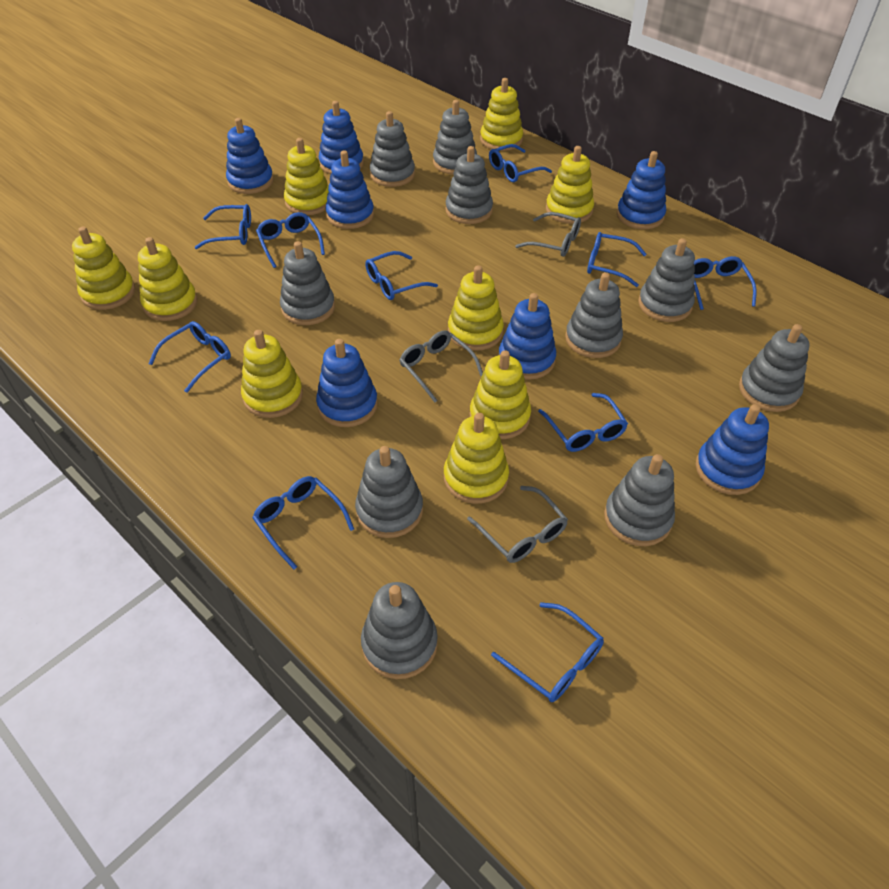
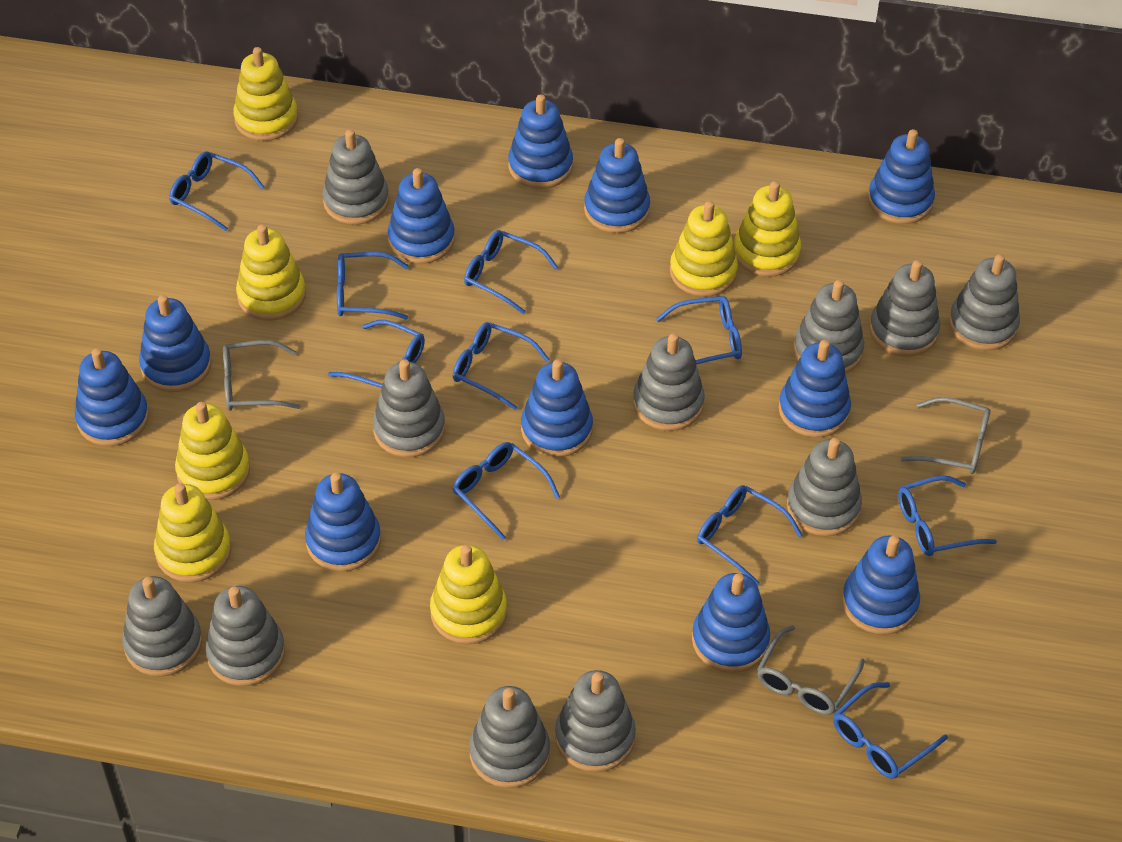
blue stacking toy: [226,118,274,194] [316,339,378,427] [319,101,364,174] [325,150,374,229] [499,293,556,380] [617,151,666,229] [696,404,769,495] = 7 -> [75,348,149,446] [139,295,211,392] [305,472,381,571] [388,168,455,264] [508,94,573,189] [521,359,593,457] [584,138,650,233] [692,573,770,673] [779,340,851,437] [842,535,920,635] [868,129,935,224] = 11
grey stacking toy: [280,241,335,325] [355,446,423,538] [361,582,438,679] [370,111,415,187] [433,100,477,174] [445,146,493,224] [565,273,623,358] [604,454,675,546] [638,238,695,322] [739,324,810,412] = 10 -> [122,576,202,677] [205,586,285,686] [322,129,389,225] [373,359,445,457] [469,686,550,788] [555,670,636,772] [633,333,705,431] [787,438,862,536] [793,280,864,374] [869,260,940,357] [949,254,1020,350] = 11
yellow stacking toy: [72,227,135,310] [138,237,197,321] [241,330,303,418] [284,138,329,215] [444,413,509,504] [448,265,504,351] [470,350,531,439] [480,78,523,151] [546,146,594,224] = 9 -> [154,483,231,582] [175,402,250,500] [233,47,298,141] [236,224,306,321] [430,545,507,644] [670,201,738,297] [734,181,801,277] = 7

